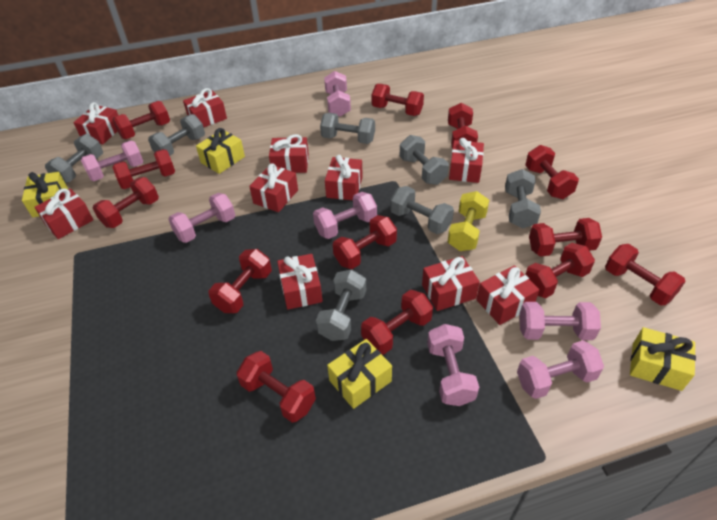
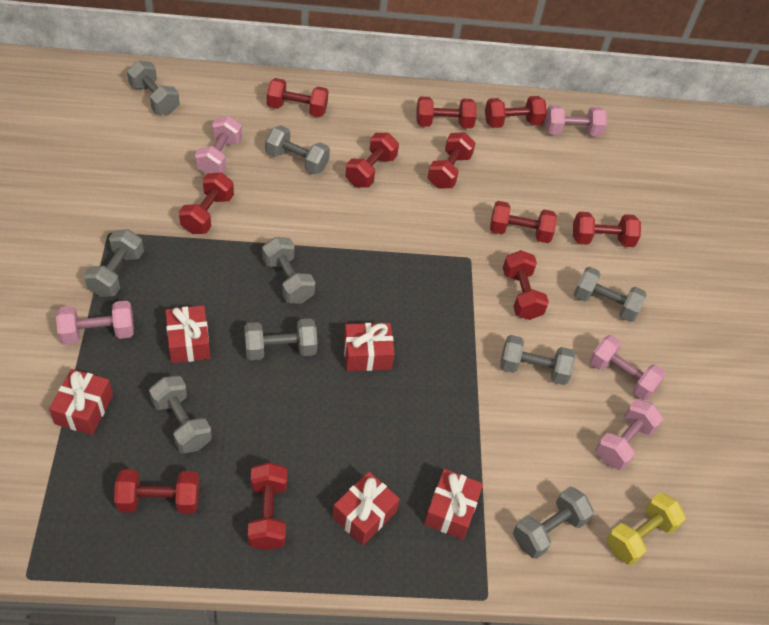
grey dumbbell: [45,134,103,184] [148,114,205,156] [316,270,366,341] [320,113,375,144] [390,186,454,234] [400,135,449,185] [505,169,541,229] = 7 -> [84,229,144,297] [127,60,180,115] [149,376,212,453] [244,318,318,360] [262,237,315,304] [265,125,330,174] [500,335,575,385] [513,487,594,559] [574,267,647,322] = 9
pink dumbbell: [81,140,143,181] [168,193,235,243] [313,192,377,239] [324,71,351,117] [427,324,479,406] [517,340,604,399] [519,302,601,340] = 7 -> [56,301,134,345] [195,116,242,175] [545,105,607,136] [589,335,666,400] [595,399,663,470] = 5
red dumbbell: [93,177,159,228] [112,149,175,189] [113,101,170,139] [208,249,272,313] [236,351,316,423] [333,215,397,269] [361,290,433,355] [372,84,424,116] [448,103,478,148] [525,145,579,199] [525,243,595,298] [529,218,602,257] [605,244,686,305] = 13 -> [114,469,200,514] [179,172,234,234] [248,462,287,550] [267,78,328,117] [345,133,399,188] [416,97,477,128] [428,132,475,189] [485,96,547,128] [490,201,557,243] [503,250,549,320] [573,212,641,247] = 11
red gift: [34,189,93,239] [73,102,119,145] [183,88,227,127] [249,163,298,212] [269,134,309,173] [277,254,323,310] [325,155,363,200] [422,256,480,311] [449,138,484,183] [476,265,540,325] = 10 -> [49,369,113,435] [165,305,210,363] [332,472,400,546] [344,323,395,371] [424,469,483,540] = 5
yellow gift: [22,172,68,217] [196,128,245,174] [327,339,392,409] [630,327,696,391] = 4 -> none = 0

